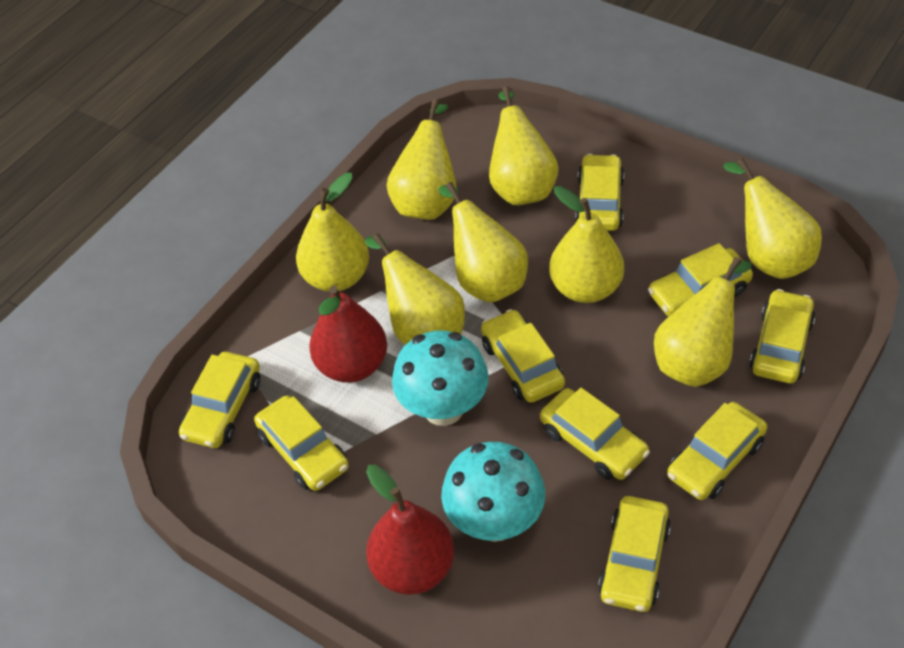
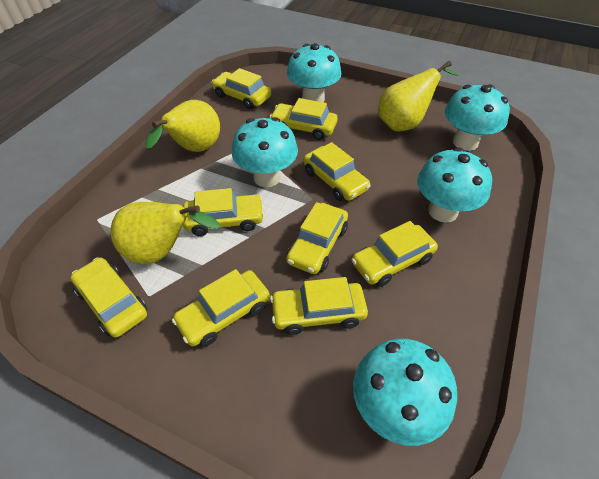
red pear: [309,286,387,383] [366,465,454,595] = 2 -> none = 0
turquoise mushroom: [392,330,489,426] [441,442,545,542] = 2 -> [232,117,298,187] [287,43,341,102] [353,339,457,446] [417,148,492,223] [445,84,510,151] = 5
yellow pear: [296,173,369,292] [365,233,465,345] [386,99,457,220] [438,182,528,303] [489,86,559,205] [549,186,624,303] [654,257,752,387] [723,158,822,279] = 8 -> [111,202,220,264] [145,100,220,152] [378,61,459,131] = 3

